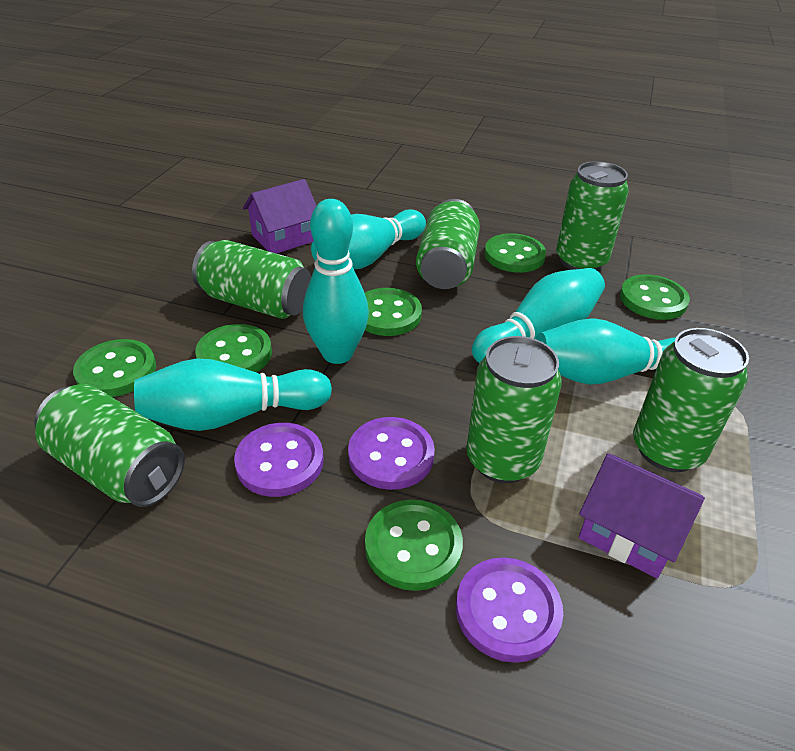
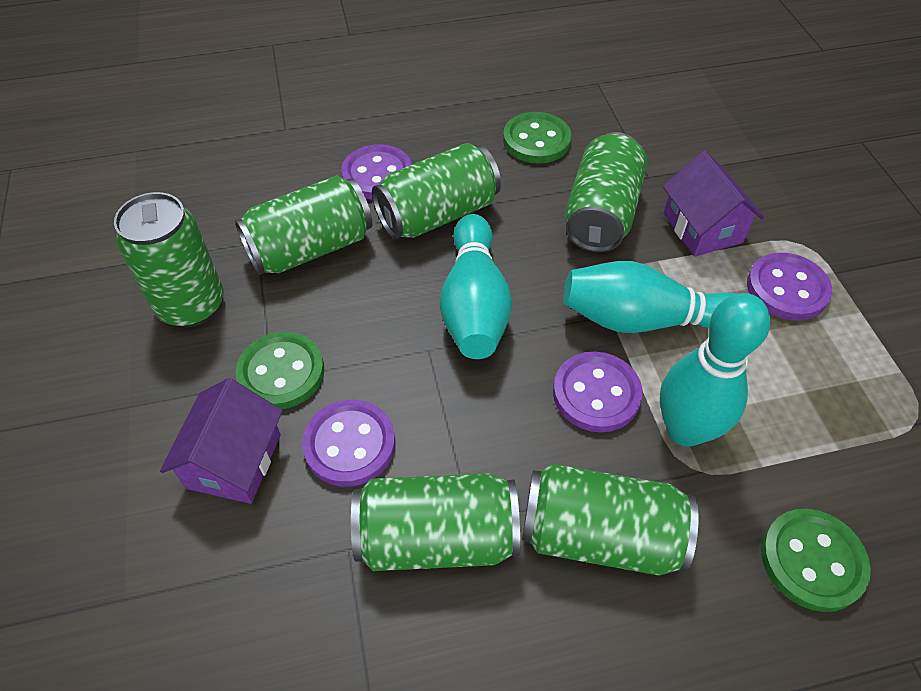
green button: [73,339,156,397] [195,324,272,372] [365,288,422,336] [365,500,463,591] [484,233,546,273] [620,274,690,320] = 6 -> [236,332,324,409] [503,112,571,164] [761,509,871,612] = 3
purple button: [234,423,324,497] [348,417,435,490] [456,557,563,663] = 3 -> [302,400,395,487] [341,144,412,200] [553,352,642,432] [747,253,832,321] = 4
turquoise bowling pin: [134,358,332,431] [303,199,369,364] [311,209,426,270] [472,268,605,363] [536,318,676,385] = 5 -> [440,214,512,359] [563,261,736,333] [660,293,770,446] = 3

